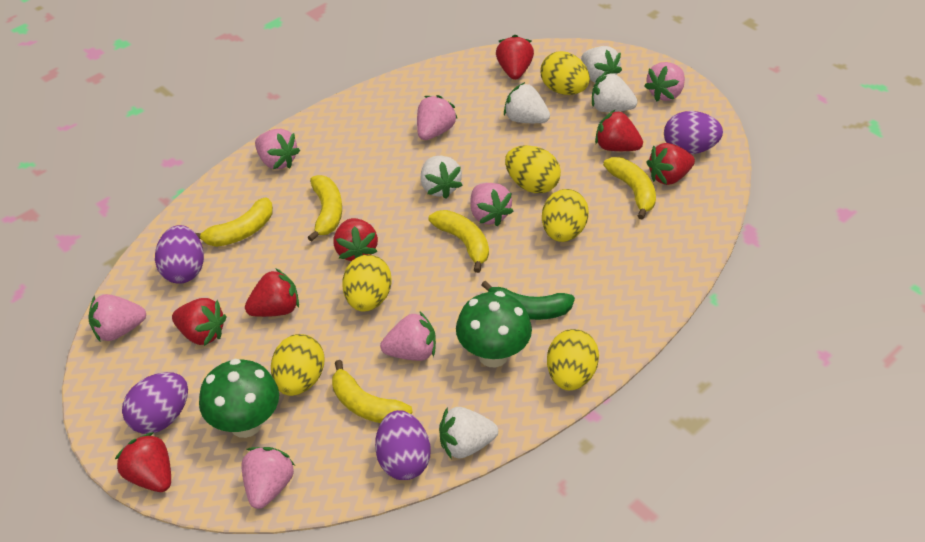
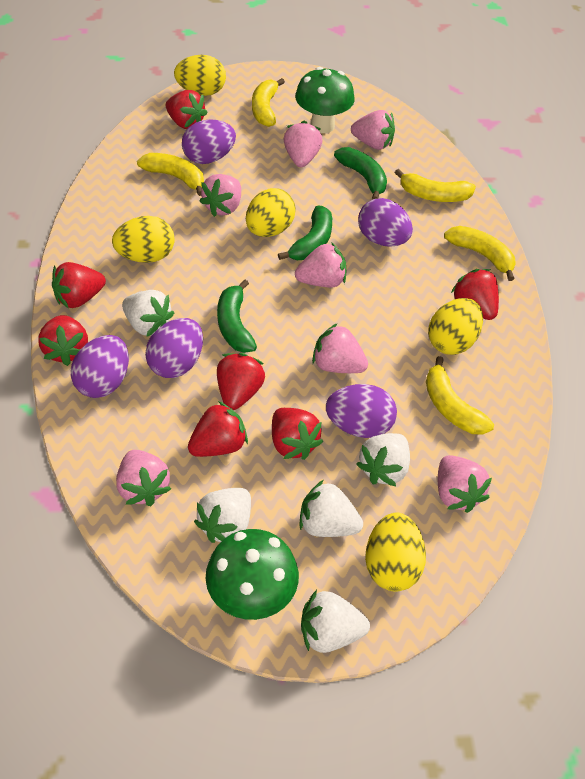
green banana: [481,280,575,320] = 1 -> [217,279,257,353] [278,206,332,260] [334,147,387,199] = 3
purple egg: [122,372,188,434] [155,225,204,284] [375,410,431,480] [664,111,723,154] = 4 -> [71,335,129,398] [145,318,203,378] [182,120,236,164] [326,384,397,438] [358,198,413,247] = 5
yellow egg: [271,334,325,396] [342,255,392,311] [505,145,561,193] [540,51,590,95] [542,189,589,242] [547,329,599,390] = 6 -> [112,216,175,263] [174,55,226,96] [246,188,296,237] [365,512,426,592] [428,298,483,355] = 5

